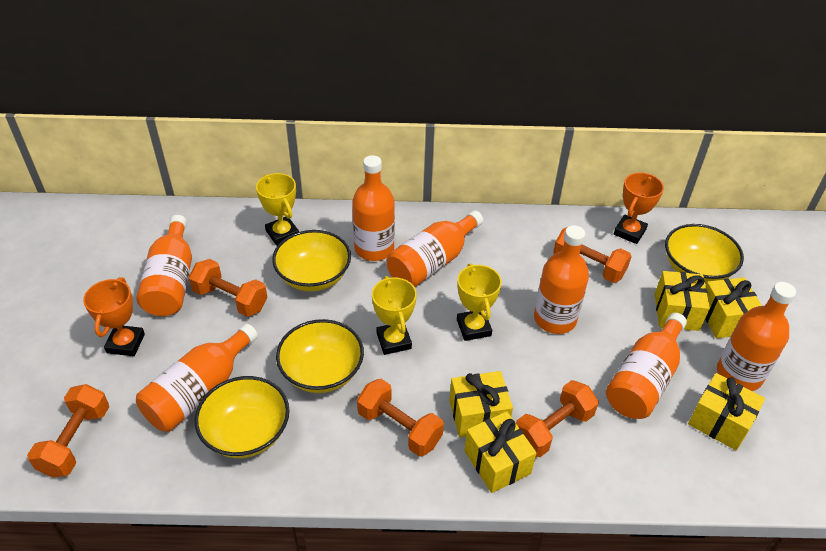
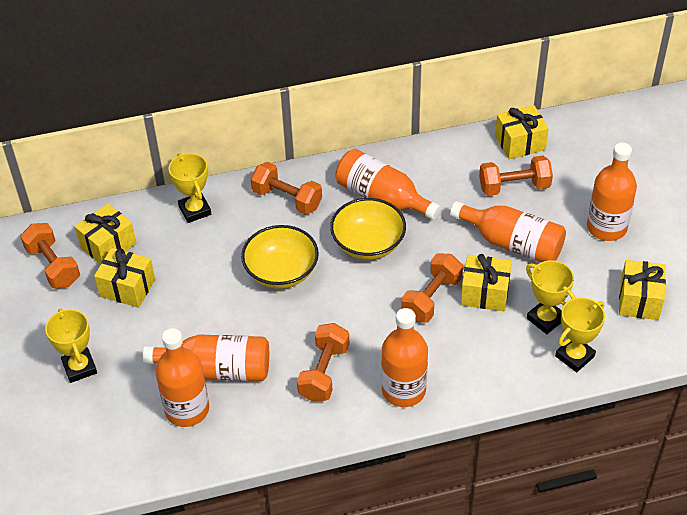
orange bottle: [136,323,258,432] [137,215,192,316] [352,155,395,261] [387,210,483,287] [534,225,589,334] [606,313,687,419] [717,282,796,391] = 7 -> [143,334,269,381] [155,328,209,427] [335,149,441,220] [381,308,428,407] [450,201,566,262] [587,143,637,241] = 6
orange trophy: [83,277,145,356] [614,172,664,244] = 2 -> none = 0
yellow bowl: [194,376,289,458] [272,230,351,292] [276,319,364,393] [665,224,744,284] = 4 -> [241,225,319,289] [330,198,406,260] = 2
yellow trophy: [256,173,299,246] [372,276,417,355] [457,263,502,341] = 3 -> [45,308,97,383] [169,153,211,223] [526,260,576,334] [555,297,605,372] = 4

